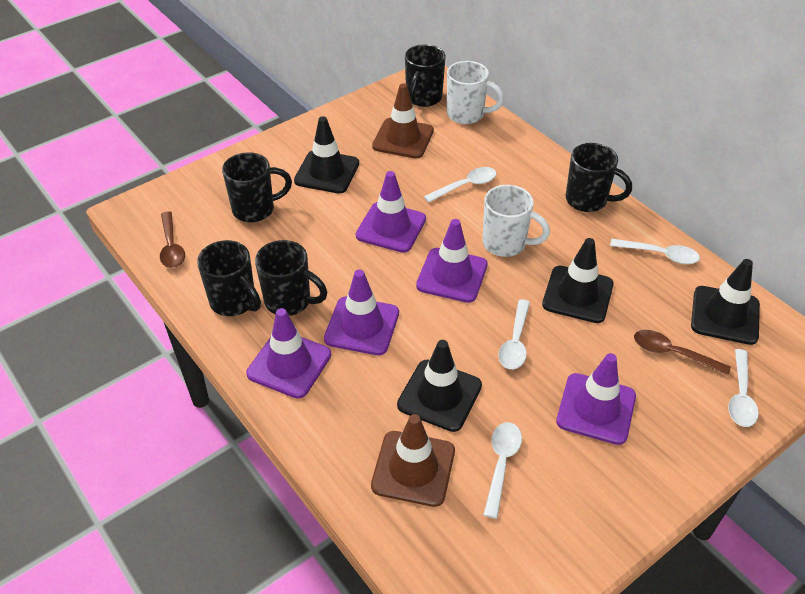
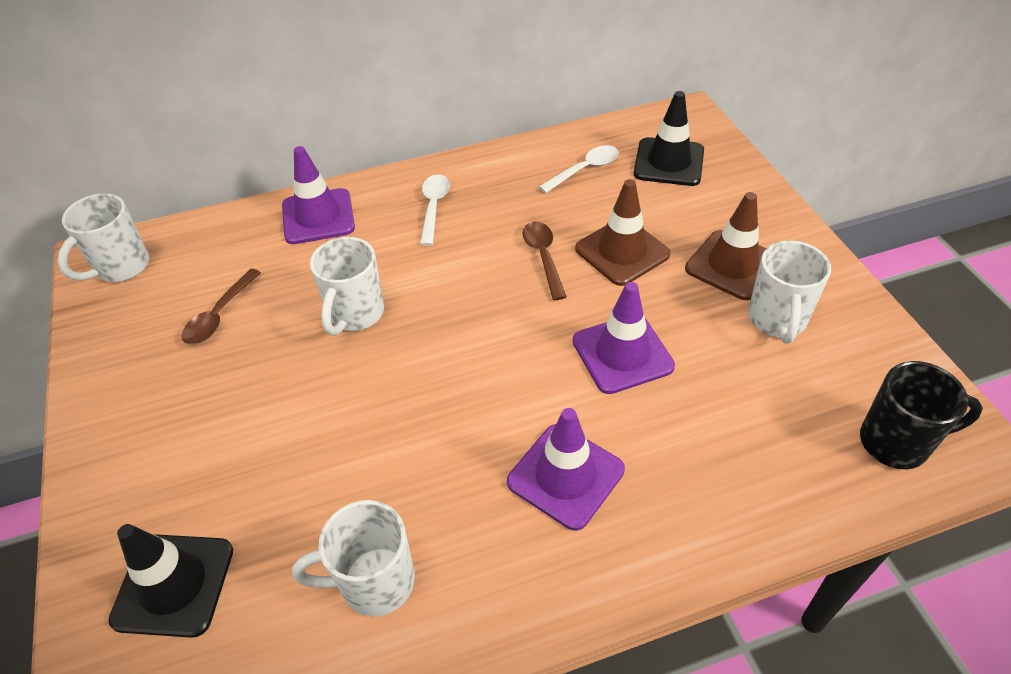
black mug: [197,240,261,316] [222,152,292,222] [255,240,328,316] [405,44,445,107] [566,143,632,212] = 5 -> [860,361,983,469] = 1
black traffic cone: [294,116,359,193] [397,340,482,432] [542,238,614,323] [691,259,760,345] = 4 -> [108,524,233,638] [634,91,704,186] = 2
purple traffic cone: [246,308,331,399] [324,270,399,355] [356,171,426,253] [416,219,488,303] [556,353,636,445] = 5 -> [282,146,355,244] [507,408,625,531] [573,282,675,394] = 3
white mug: [447,61,504,124] [483,185,550,257] = 2 -> [58,193,149,282] [292,500,415,617] [310,237,384,336] [748,241,831,344] = 4
white spoon: [424,167,496,203] [483,422,522,519] [498,299,530,369] [610,239,700,264] [728,349,759,427] = 5 -> [420,174,450,246] [539,145,619,193] = 2

